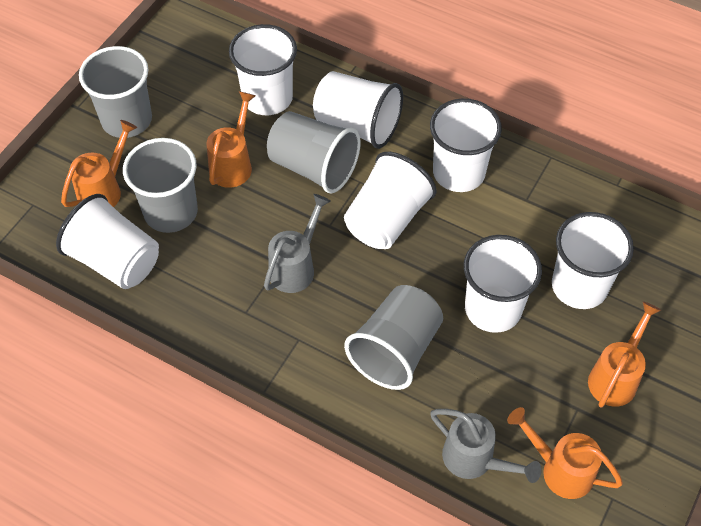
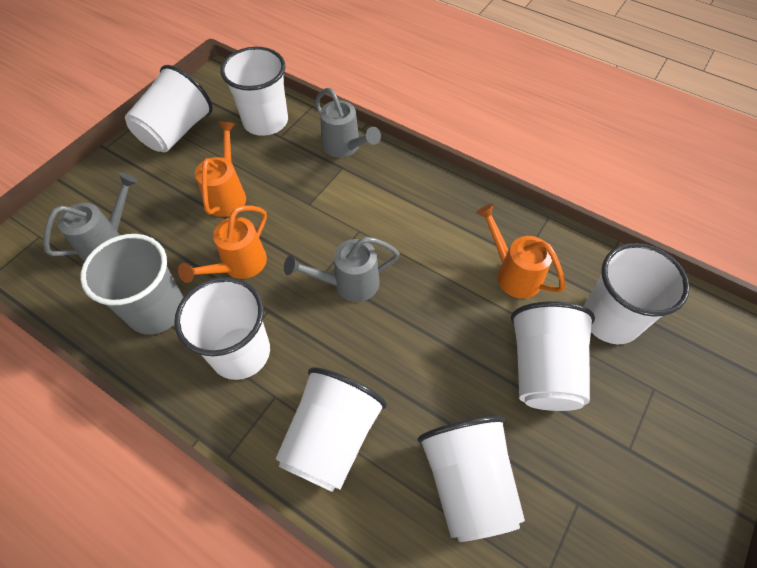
grey cup: [79,46,152,138] [123,138,198,233] [267,111,361,193] [344,285,443,390] = 4 -> [80,234,183,335] = 1
grey watering can: [264,194,331,293] [430,409,542,483] = 2 -> [43,172,138,262] [284,237,400,302] [315,88,381,158] = 3
orange watering can: [61,120,137,207] [206,91,256,188] [507,407,623,499] [588,301,661,407] = 4 -> [178,205,267,283] [195,122,246,217] [476,203,565,299] = 3

